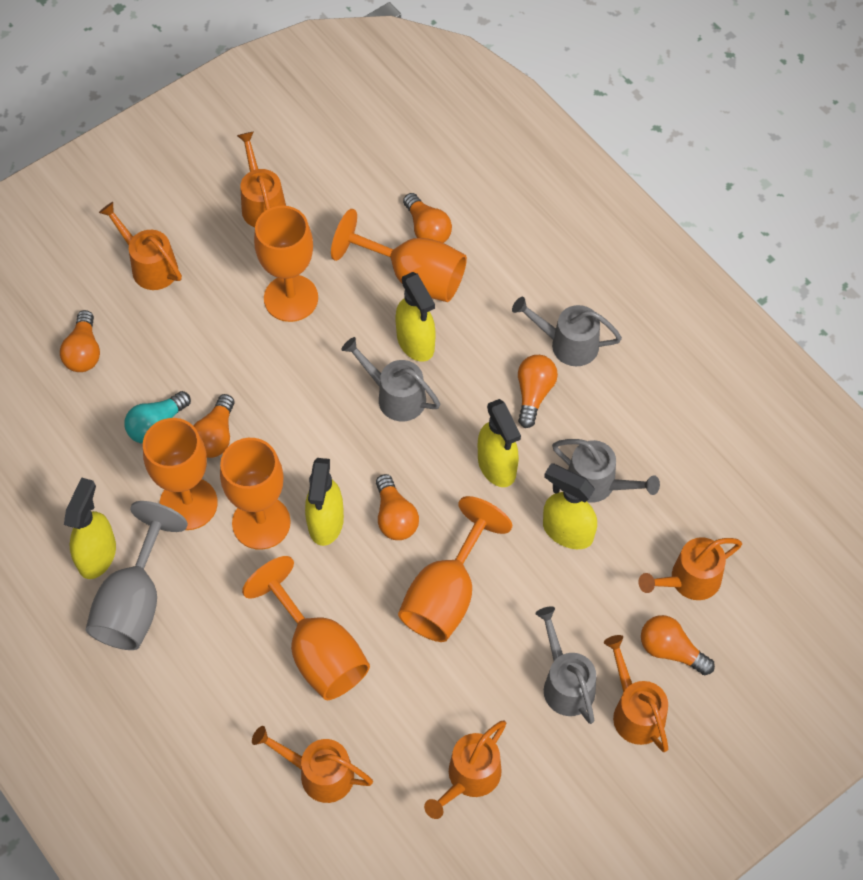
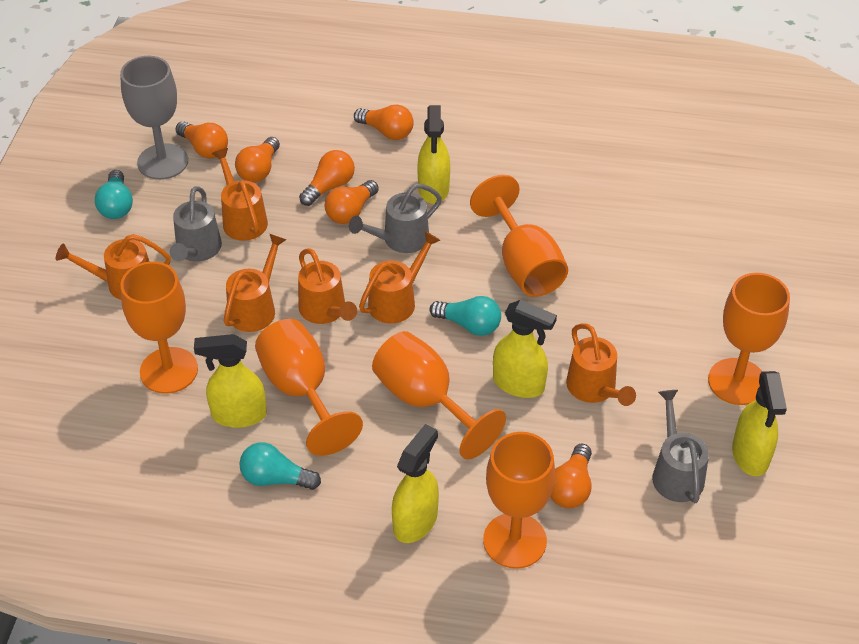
grey watering can: [341,337,440,421] [512,297,622,366] [535,606,596,724] [552,439,660,503] = 4 -> [170,186,222,262] [349,183,442,253] [652,390,709,503] = 3
turquoise light bulb: [125,391,191,444] = 1 -> [95,170,133,219] [239,442,321,490] [430,296,501,336] = 3

